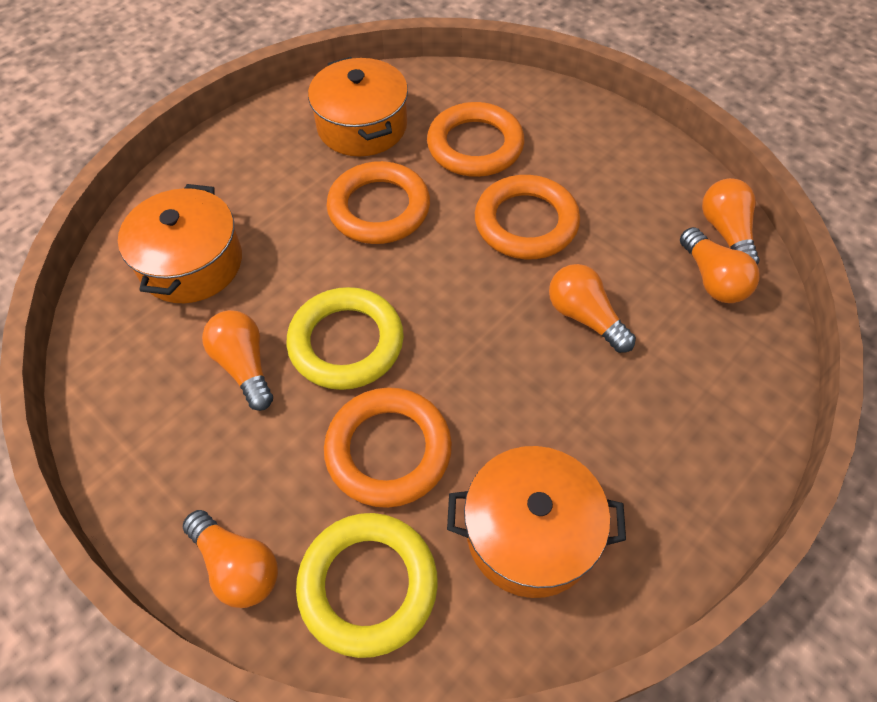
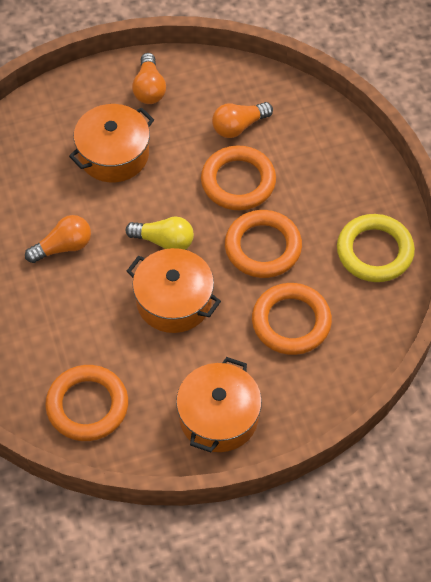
orange light bulb: [183,510,278,608] [202,310,273,411] [549,264,636,353] [680,227,760,303] [702,178,760,265] = 5 -> [25,215,91,263] [132,53,166,104] [212,102,273,138] = 3
yellow light bulb: none = 0 -> [126,216,194,250] = 1
yellow ring: [286,287,404,390] [296,513,438,658] = 2 -> [337,214,415,282] = 1

